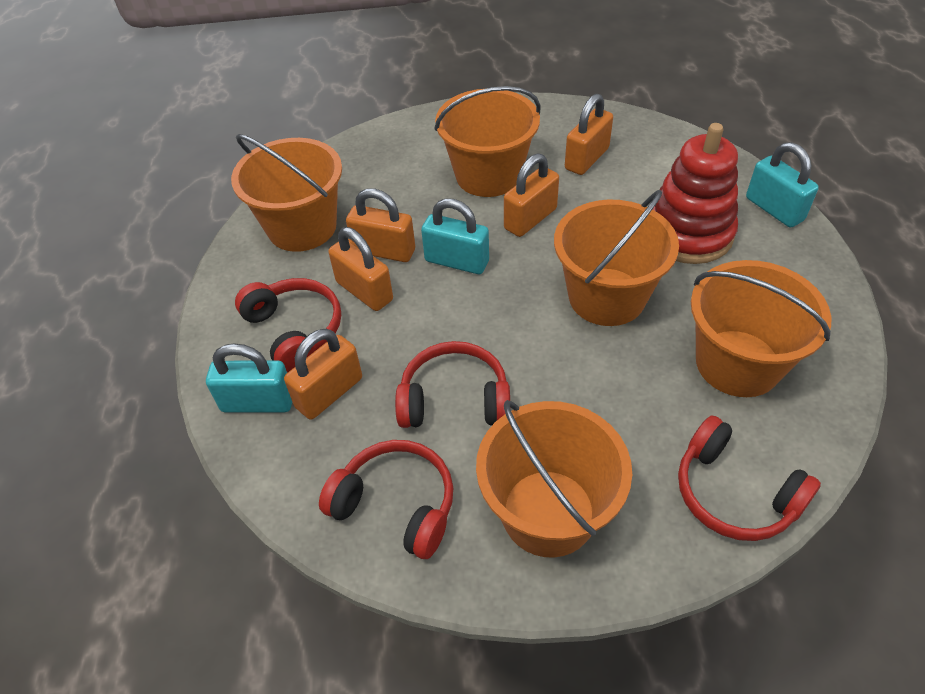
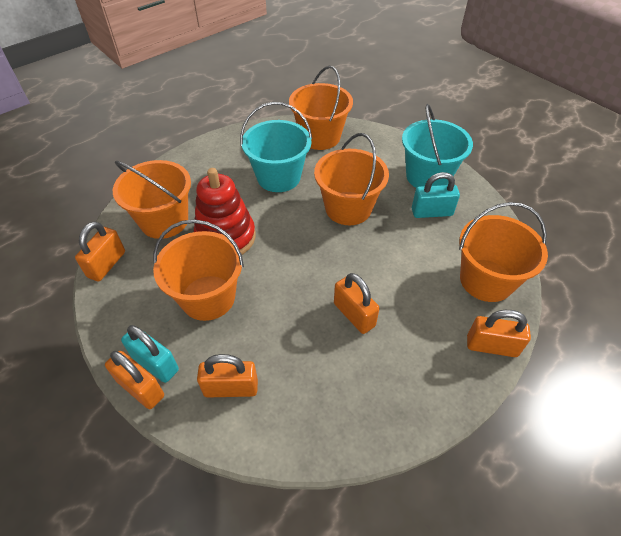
red headphones: [235,278,341,373] [319,440,453,559] [395,341,510,428] [678,415,821,541] = 4 -> none = 0
turquoise bucket: none = 0 -> [240,102,312,192] [402,104,473,188] = 2
turquoise padlock: [206,343,292,412] [421,198,489,274] [746,142,819,228] = 3 -> [121,325,179,383] [412,172,460,218] = 2

